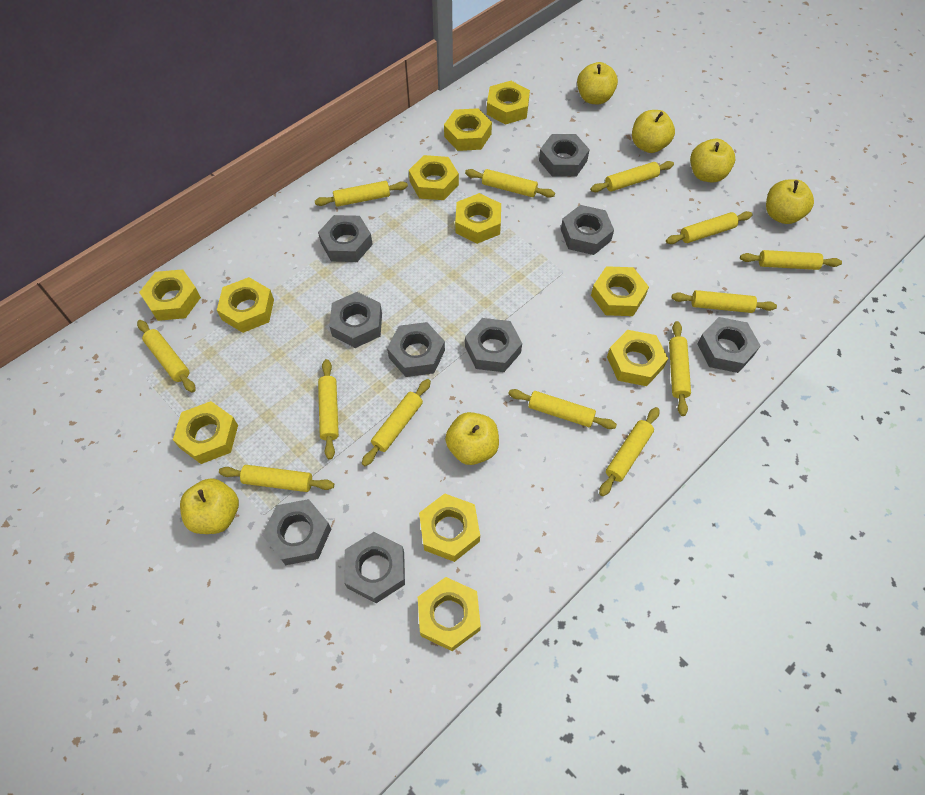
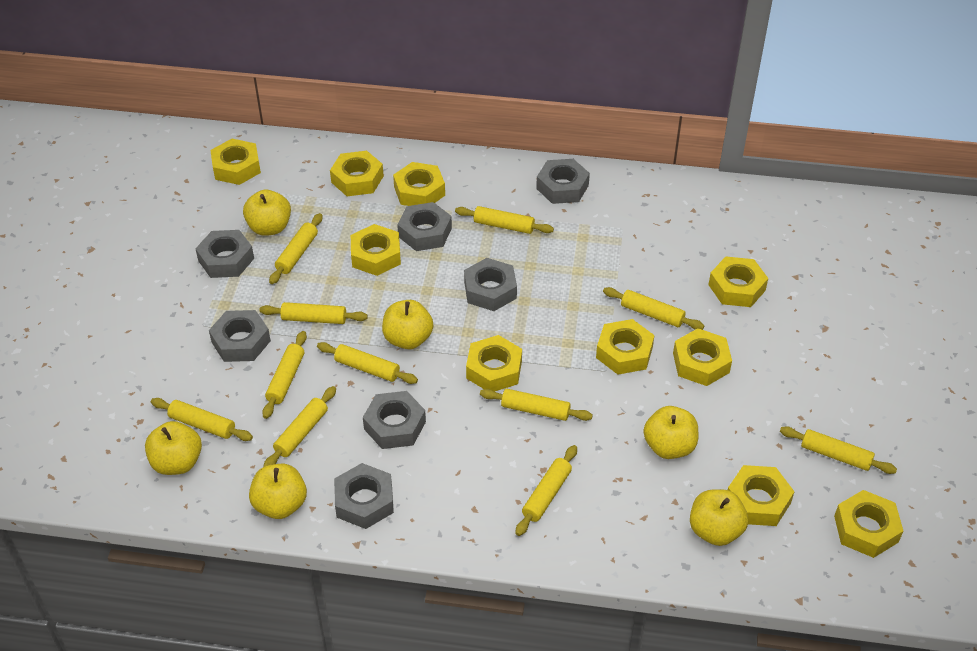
grey nut: [262,499,331,565] [318,215,373,262] [329,292,382,348] [344,532,405,603] [387,322,445,377] [465,318,522,372] [539,134,590,177] [561,205,614,255] [697,317,761,373] = 9 -> [195,230,254,278] [209,310,271,362] [334,463,394,529] [363,391,426,449] [397,202,452,251] [464,258,517,311] [536,159,590,204] = 7
yellow nut: [139,269,201,321] [173,401,238,464] [217,277,274,333] [409,155,459,200] [418,577,481,651] [419,493,480,562] [444,108,492,151] [455,193,501,244] [487,81,530,125] [591,266,649,316] [607,330,668,386] = 11 -> [210,139,261,185] [330,151,384,196] [351,224,401,276] [393,162,445,206] [466,335,522,391] [596,319,655,375] [673,328,732,386] [708,256,768,307] [728,465,794,526] [834,490,903,558] = 10
yellow rolling pin: [137,320,196,393] [219,465,334,492] [315,181,408,207] [318,359,339,460] [362,379,431,466] [465,169,555,198] [508,389,617,429] [590,161,674,192] [599,407,659,496] [666,211,753,244] [669,321,691,416] [671,290,777,313] [740,250,842,270] = 13 -> [151,398,253,441] [259,302,368,324] [262,331,307,419] [263,386,336,467] [269,213,322,284] [317,342,418,384] [455,206,554,234] [480,389,593,421] [515,445,577,536] [603,287,704,330] [780,426,897,474] = 11

